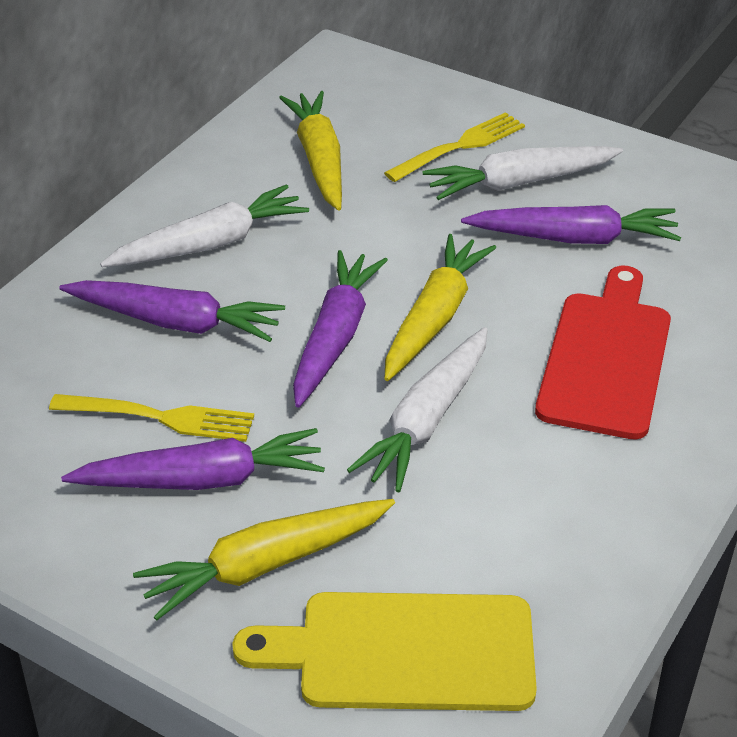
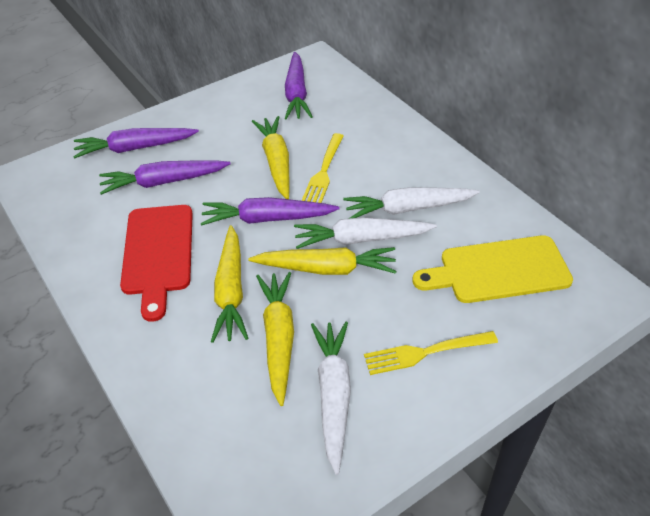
yellow carrot: [133,499,395,621] [279,91,342,211] [385,234,496,381] = 3 -> [211,225,248,343] [248,247,397,275] [252,116,290,199] [256,272,294,406] = 4

